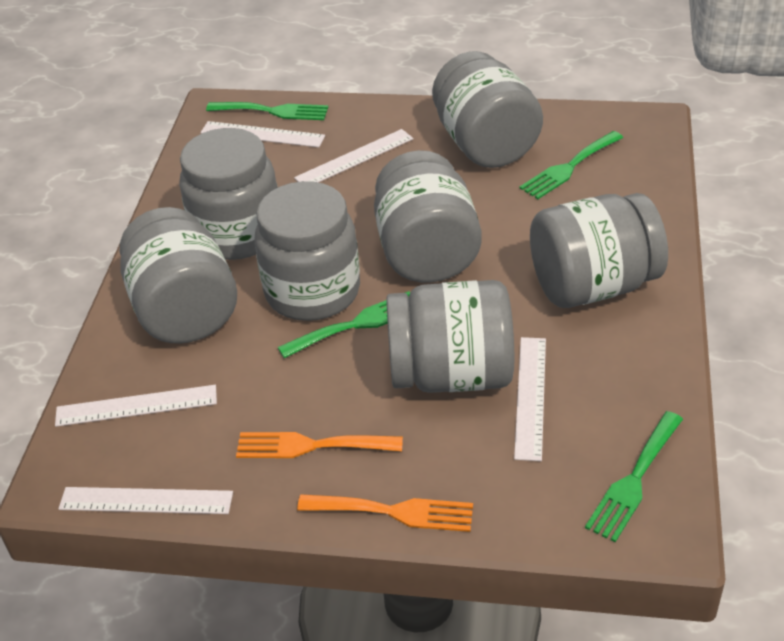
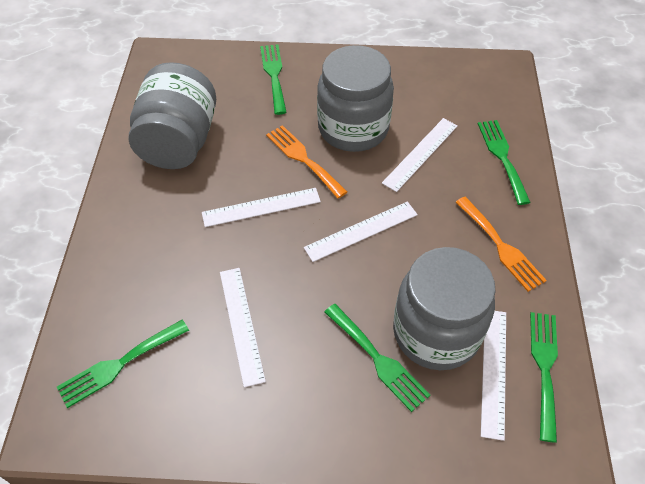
green fork: [206,102,328,120] [277,291,410,358] [519,131,623,199] [585,411,683,542] = 4 -> [57,320,189,408] [260,44,287,115] [325,304,430,412] [478,120,531,205] [530,312,558,443] = 5
grey jar: [120,207,237,343] [179,128,278,260] [254,181,360,321] [374,150,482,283] [386,280,514,393] [432,51,543,168] [530,193,668,308] = 7 -> [128,62,216,169] [317,45,394,152] [393,247,496,370] = 3

